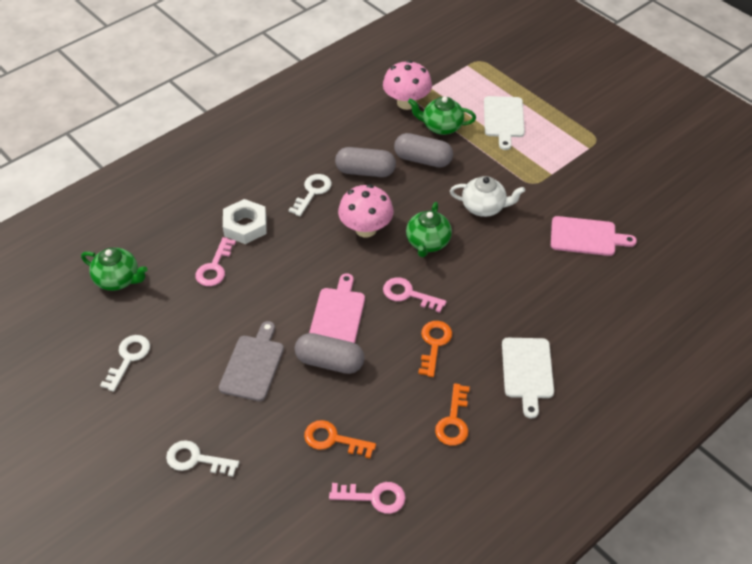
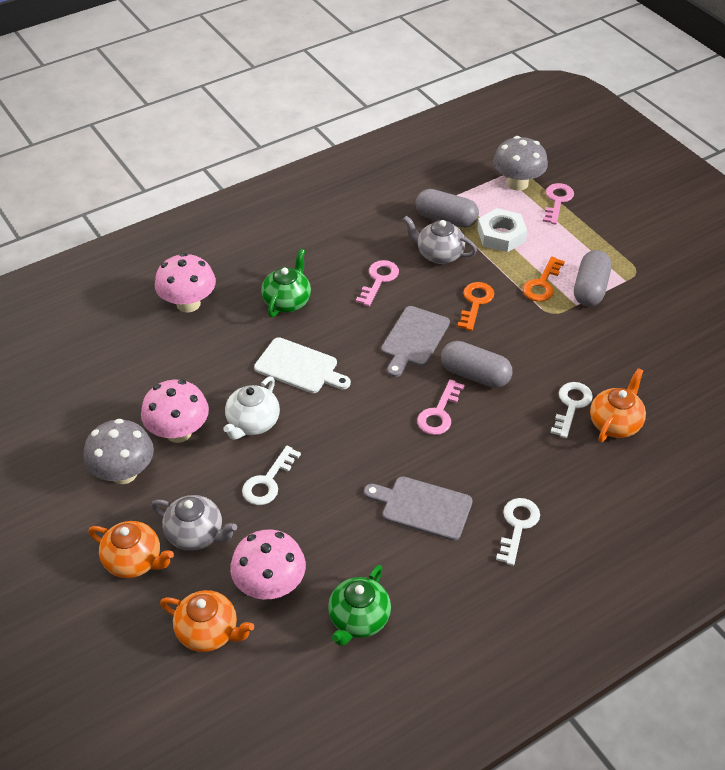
green teapot: [81,248,148,291] [406,202,452,257] [408,97,476,135] = 3 -> [261,249,311,317] [328,565,391,646] = 2
grey cutting board: [219,321,284,401] = 1 -> [364,476,472,541] [381,306,450,377] = 2
grey mushroom: none = 0 -> [83,419,154,484] [493,136,548,191] = 2
grey teapot: none = 0 -> [151,495,237,551] [403,216,477,264] = 2
orange key: [304,420,376,458] [418,321,452,377] [435,383,470,446] = 3 -> [457,282,494,331] [523,256,565,302] = 2
orange teapot: none = 0 -> [89,521,174,578] [160,590,254,652] [590,368,646,442] = 3
pink cutting board: [309,273,365,343] [551,216,637,256] = 2 -> none = 0
pink mushroom: [338,184,394,238] [383,60,432,110] = 2 -> [141,380,209,443] [155,253,216,312] [230,529,306,599] = 3
white cutting board: [484,96,525,150] [502,338,554,418] = 2 -> [254,337,351,393] = 1

